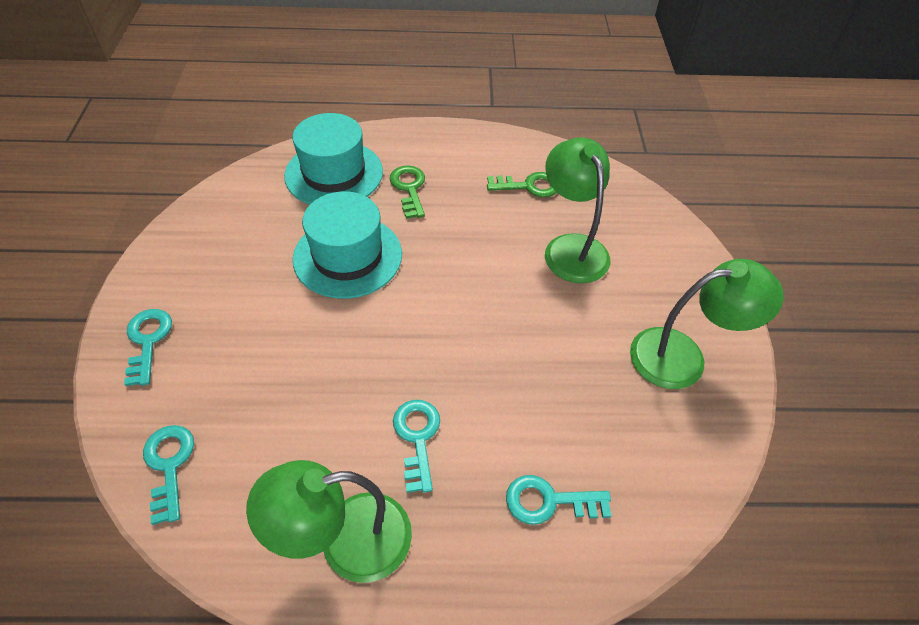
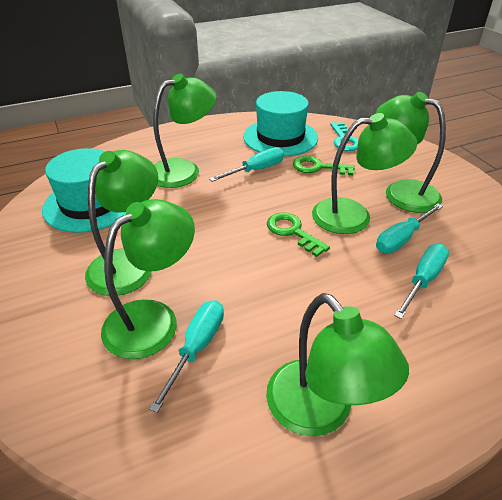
green lamp: [246,460,412,583] [545,137,610,283] [630,259,784,389] = 3 -> [85,150,158,296] [101,199,195,359] [153,74,217,188] [266,293,409,437] [312,113,417,234] [376,92,446,213] = 6
turquoise key: [124,309,172,386] [143,425,194,525] [393,400,440,493] [506,475,611,525] = 4 -> [330,122,359,151] = 1
turquoise screwdriver: none = 0 -> [149,300,224,413] [209,147,284,182] [376,204,443,253] [394,244,449,319] = 4

